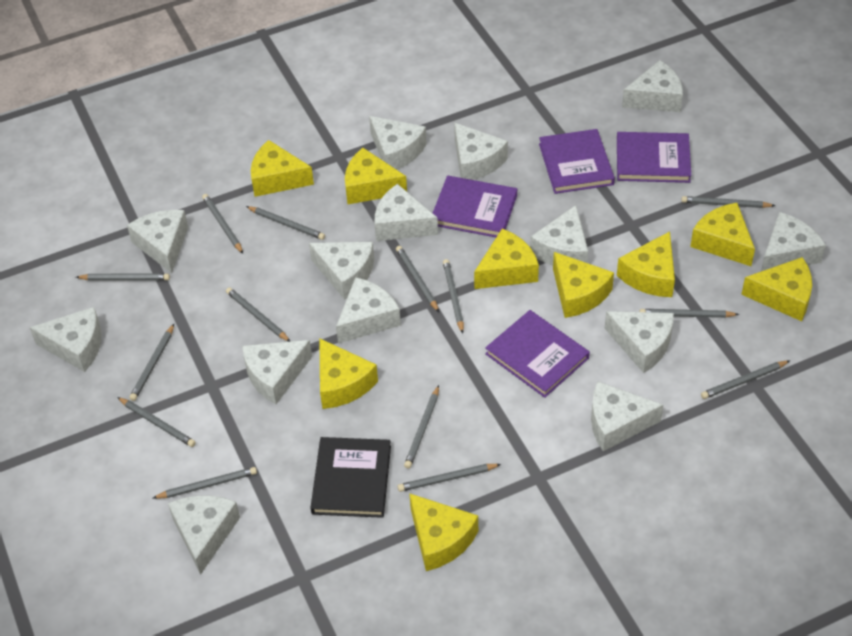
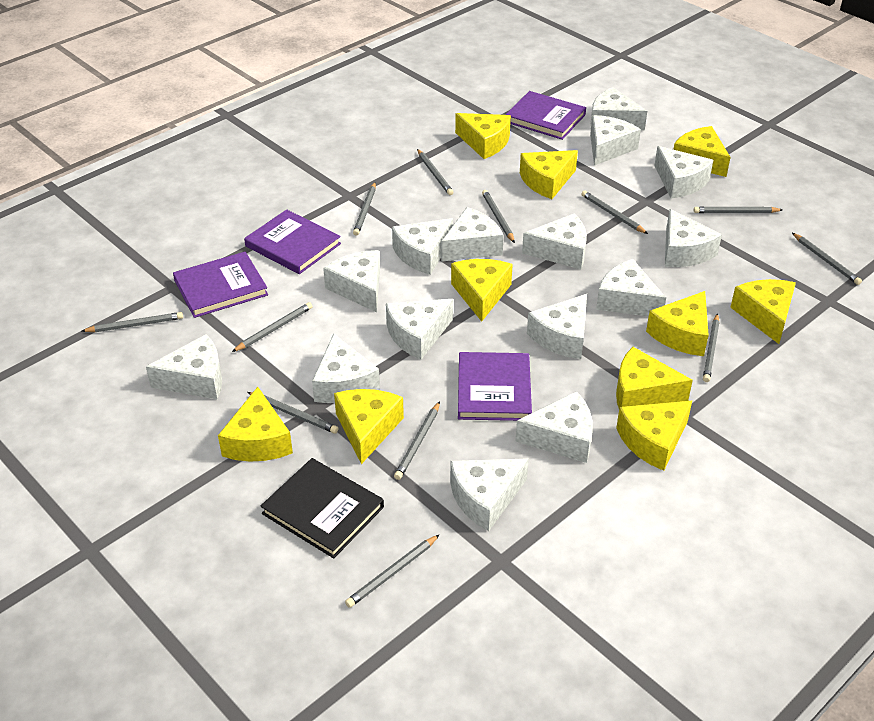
grey pencil: [76,273,170,281] [117,397,196,447] [129,324,174,401] [153,467,257,499] [202,194,243,254] [226,287,291,342] [246,206,325,240] [396,246,439,312] [397,464,501,492] [404,385,439,469] [443,259,464,334] [640,309,739,318] [681,196,776,208] [701,360,790,399] = 14 -> [82,312,183,332] [232,302,313,352] [248,392,338,434] [345,534,440,608] [353,182,376,236] [394,401,440,480] [417,149,454,195] [482,190,515,243] [581,191,648,234] [694,207,782,213] [703,313,720,382] [792,233,862,285] = 12
white cheese: [29,307,102,372] [127,210,188,273] [168,495,240,575] [242,340,312,404] [309,242,374,300] [336,277,401,344] [369,116,427,170] [375,184,438,241] [454,123,508,180] [530,205,588,265] [591,381,663,451] [605,311,674,373] [622,60,683,112] [761,212,826,271] = 14 -> [146,334,222,399] [312,334,380,403] [323,250,380,312] [386,299,453,360] [392,218,453,275] [441,207,504,262] [450,458,529,531] [515,391,593,463] [522,214,587,269] [527,294,587,359] [590,87,647,130] [590,115,641,166] [596,259,666,317] [654,146,713,198] [665,209,722,267] = 15
yellow cheese: [251,140,314,197] [319,338,378,409] [345,148,407,204] [409,493,478,571] [474,229,539,289] [553,252,614,318] [617,232,675,297] [690,203,755,266] [741,257,812,321] = 9 -> [218,387,293,462] [334,389,404,464] [451,259,513,322] [455,113,511,159] [520,150,578,199] [616,347,693,408] [616,401,692,471] [646,291,709,356] [673,126,731,177] [730,279,796,344] = 10

